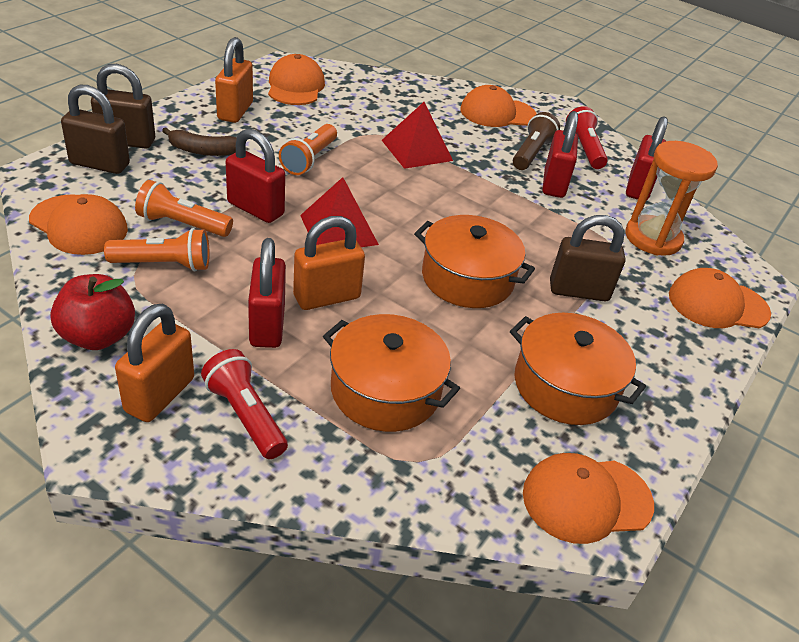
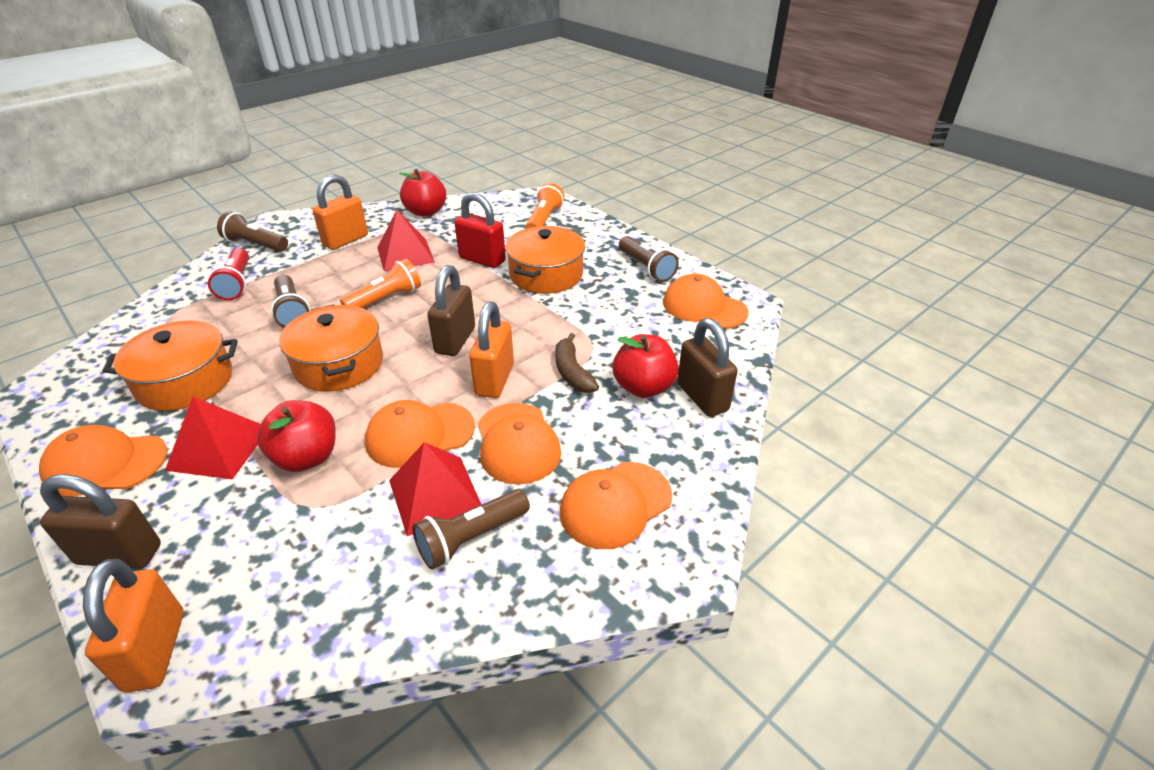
brown flashlight: [513,112,560,170] = 1 -> [217,211,288,252] [271,275,310,328] [412,489,530,570] [619,236,679,282] = 4
orange flashlight: [104,228,210,272] [135,180,233,237] [279,124,337,175] = 3 -> [340,259,421,308] [526,183,565,229] = 2
orange hourglass: [625,141,718,256] = 1 -> none = 0
red apple: [50,274,135,350] = 1 -> [257,400,336,472] [399,169,446,217] [613,334,679,398] = 3
red flashlight: [201,349,288,459] [566,106,608,169] = 2 -> [208,248,249,300] = 1
red padlock: [226,129,285,223] [248,238,286,348] [542,111,578,198] [626,116,668,201] = 4 -> [454,192,506,268] = 1
red pyramid: [300,177,379,247] [382,102,453,169] = 2 -> [165,396,261,479] [377,210,435,271] [389,442,481,536] = 3

